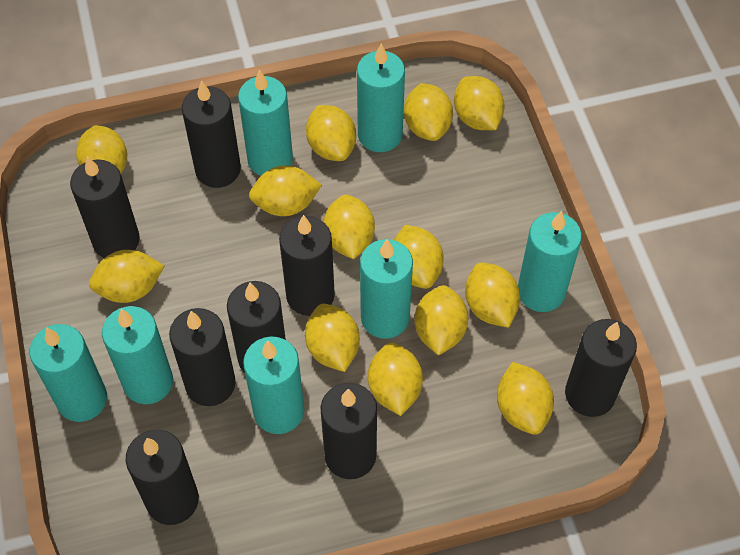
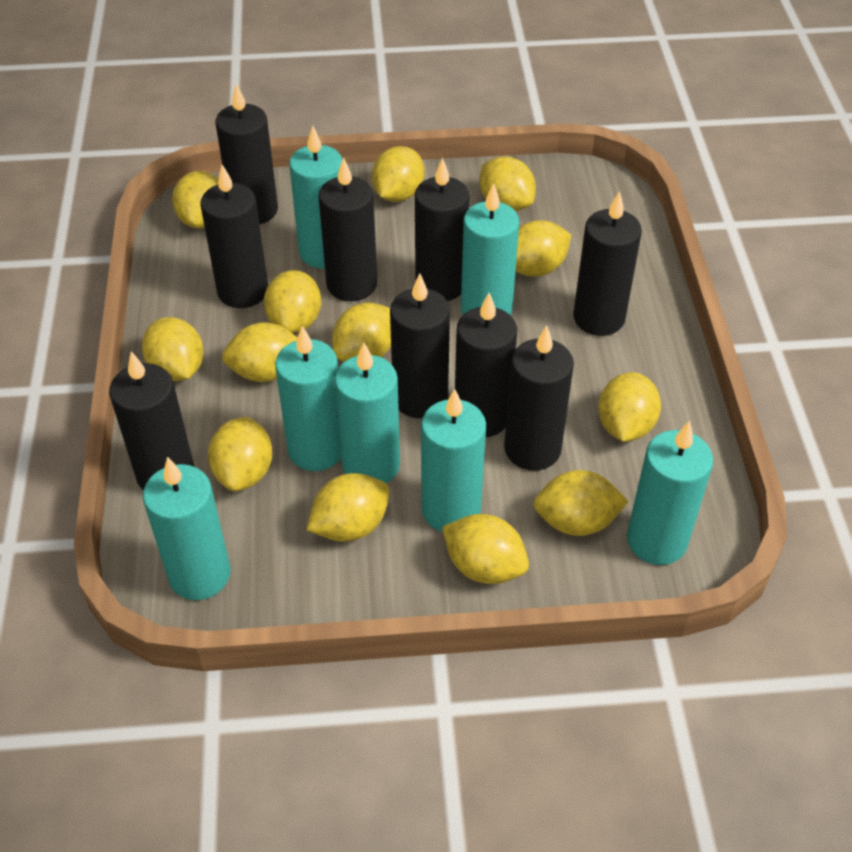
black candle: [70,156,140,258] [126,430,199,525] [169,308,236,406] [182,80,241,188] [227,281,286,373] [279,215,335,316] [321,383,377,479] [565,319,637,417] = 8 -> [109,352,194,490] [200,165,268,308] [216,84,278,224] [318,157,377,301] [390,273,450,418] [415,158,469,301] [455,293,517,437] [504,325,574,471] [573,191,642,336] = 9

